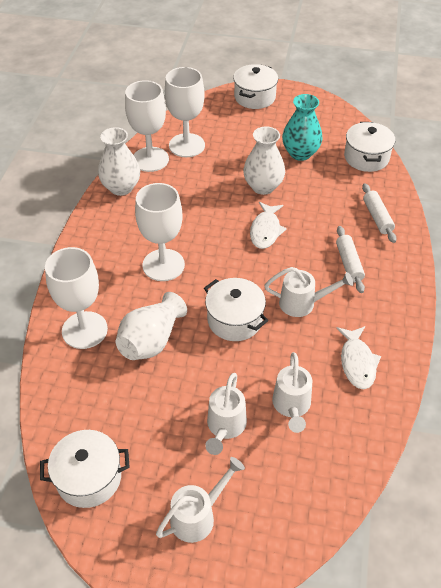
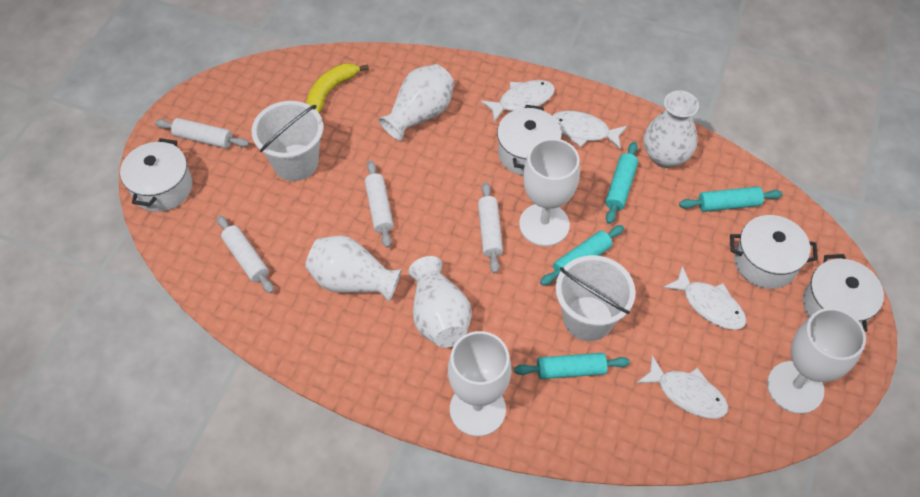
turquoise rolling pin: none = 0 -> [514,353,630,379] [540,225,624,286] [605,142,638,224] [679,187,782,212] = 4
turquoise vase: [282,94,323,161] = 1 -> none = 0
white bucket: none = 0 -> [251,101,323,181] [556,255,636,341] = 2
white fish: [250,202,287,249] [336,326,381,389] = 2 -> [481,80,555,122] [552,111,627,150] [637,355,728,419] [663,266,746,330] = 4
white goblet: [45,247,108,349] [125,80,169,172] [135,183,185,281] [165,67,205,157] = 4 -> [448,331,511,436] [519,138,580,246] [767,308,866,414] = 3
white rolling pin: [336,226,365,293] [362,183,396,243] = 2 -> [155,118,249,148] [217,215,274,294] [365,160,394,248] [478,182,503,274] = 4
white vase: [98,127,140,196] [116,292,187,360] [243,126,285,195] = 3 -> [305,235,402,302] [378,64,454,141] [408,256,472,348] [644,90,699,168] = 4
white watering can: [156,457,245,543] [205,373,247,455] [264,267,354,317] [272,352,312,433] = 4 -> none = 0
yellow banana: none = 0 -> [306,63,369,113] = 1

